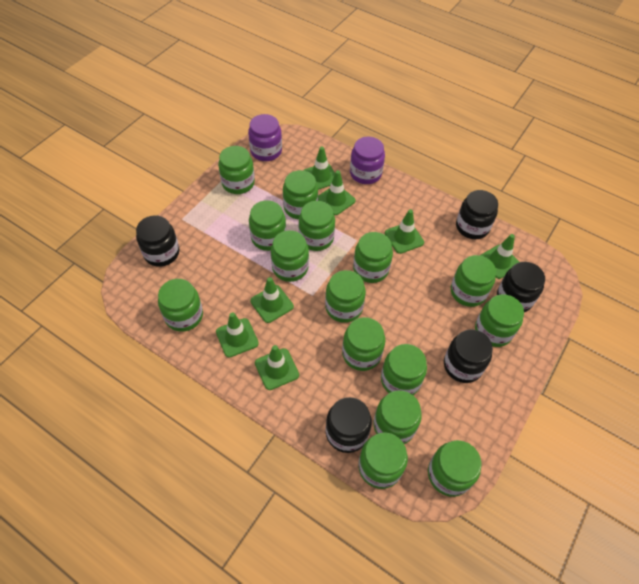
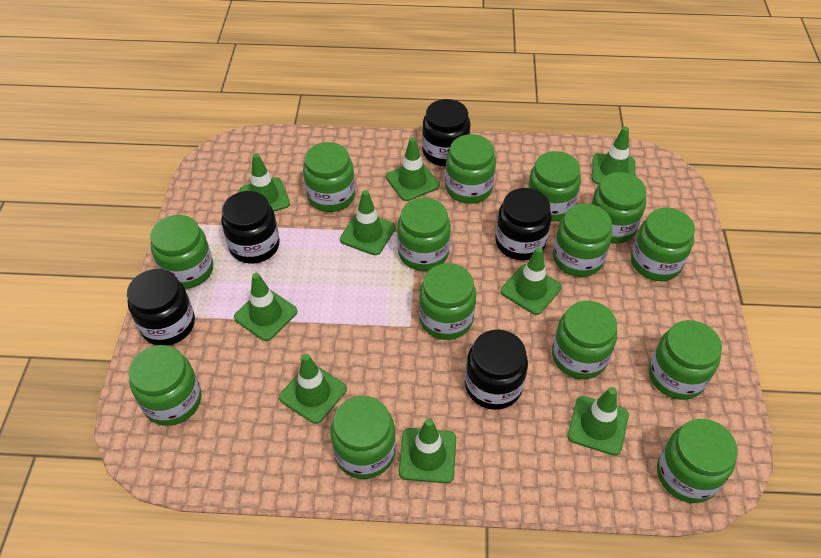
green jar: [158,279,203,332] [218,146,255,194] [249,200,286,251] [271,230,309,282] [283,170,318,219] [298,201,335,251] [325,270,366,323] [342,317,385,371] [353,232,393,283] [358,432,408,489] [374,390,422,444] [381,344,427,395] [428,440,481,497] [451,255,496,307] [475,294,524,347] = 15 -> [129,345,202,426] [150,215,213,289] [303,142,355,212] [330,396,396,479] [397,198,451,271] [419,263,476,340] [445,134,496,204] [528,151,581,222] [552,301,617,379] [553,204,612,277] [591,172,647,244] [631,208,695,281] [649,320,722,400] [657,419,738,503] = 14
green traffic cone: [216,312,259,358] [250,277,294,323] [255,345,299,390] [303,147,335,190] [318,170,356,215] [385,209,424,254] [480,234,519,279] = 7 -> [234,273,297,341] [239,153,290,211] [279,354,347,424] [340,190,396,255] [386,137,439,201] [399,418,456,483] [501,247,562,315] [567,387,629,456] [592,127,635,185] = 9
purple jar: [248,114,282,161] [350,136,385,184] = 2 -> none = 0

